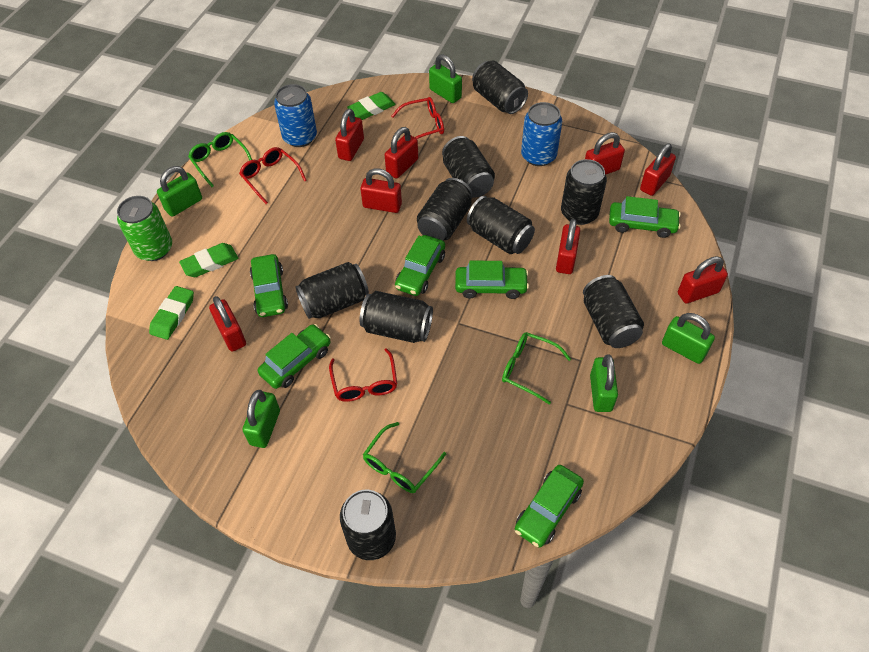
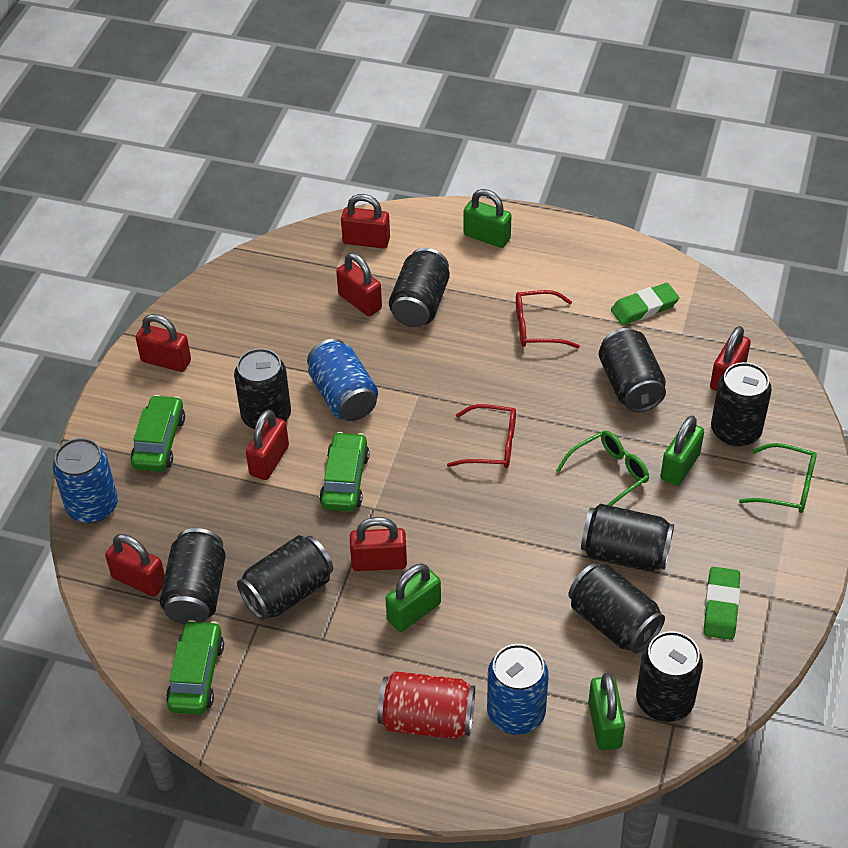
blue can: [274,84,317,147] [521,102,562,166] = 2 -> [53,438,118,523] [307,339,378,421] [487,644,549,735] = 3
green can: [117,196,172,261] = 1 -> none = 0
green car: [250,254,288,317] [258,324,331,389] [395,235,445,296] [455,260,529,299] [515,465,584,548] [609,196,681,238] = 6 -> [131,395,185,472] [166,620,224,715] [319,432,370,512] = 3
green eraser: [149,286,194,340] [179,243,238,277] [347,92,396,120] = 3 -> [611,283,679,325] [704,567,740,640] = 2
green glasses: [188,132,252,187] [363,422,446,493] [502,332,571,405] = 3 -> [556,431,649,506] [739,443,817,513] = 2
green padlock: [157,166,202,217] [242,390,280,448] [429,54,462,103] [590,354,618,412] [662,313,715,364] = 5 -> [385,564,441,632] [463,189,512,248] [588,673,625,750] [660,416,704,486] = 4
red can: none = 0 -> [378,671,475,739] = 1
red glasses: [239,147,307,204] [329,348,397,402] [391,97,444,139] = 3 -> [447,404,516,468] [516,290,580,348] = 2
red padlock: [209,296,246,352] [335,109,364,161] [360,168,402,213] [385,127,418,178] [556,219,580,274] [585,132,625,174] [640,144,676,196] [678,256,728,304] = 8 -> [105,534,165,597] [136,314,191,372] [246,409,289,480] [336,253,382,316] [341,194,390,249] [350,517,407,571] [710,326,751,391] = 7

